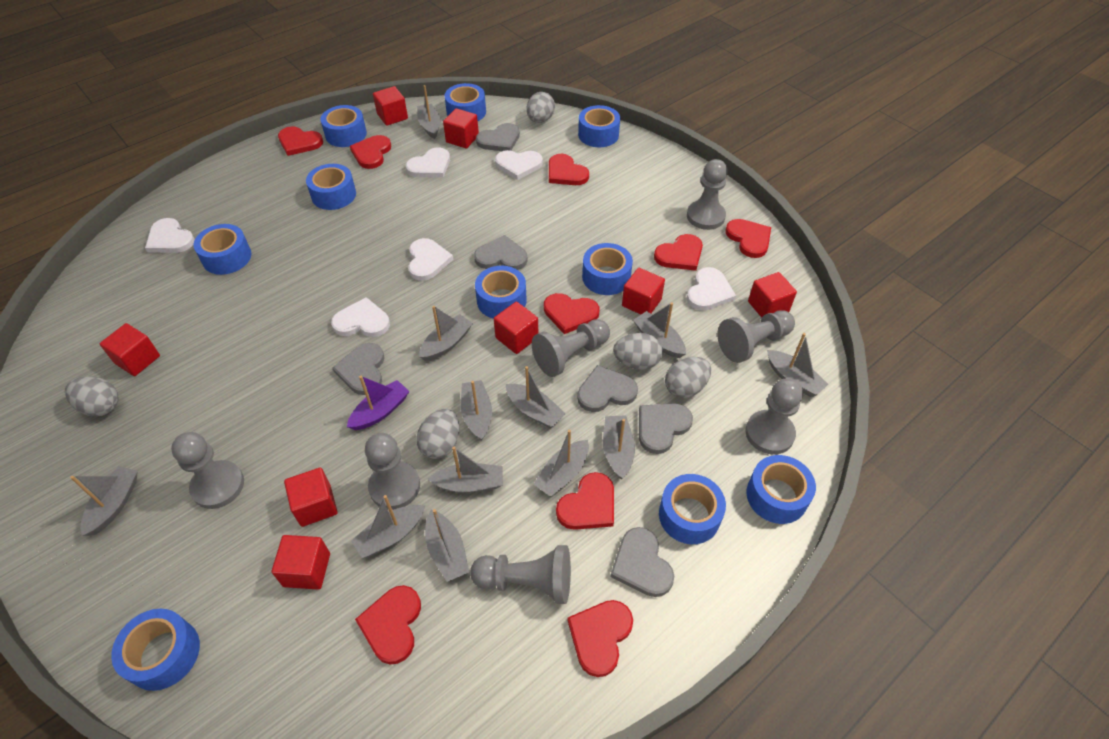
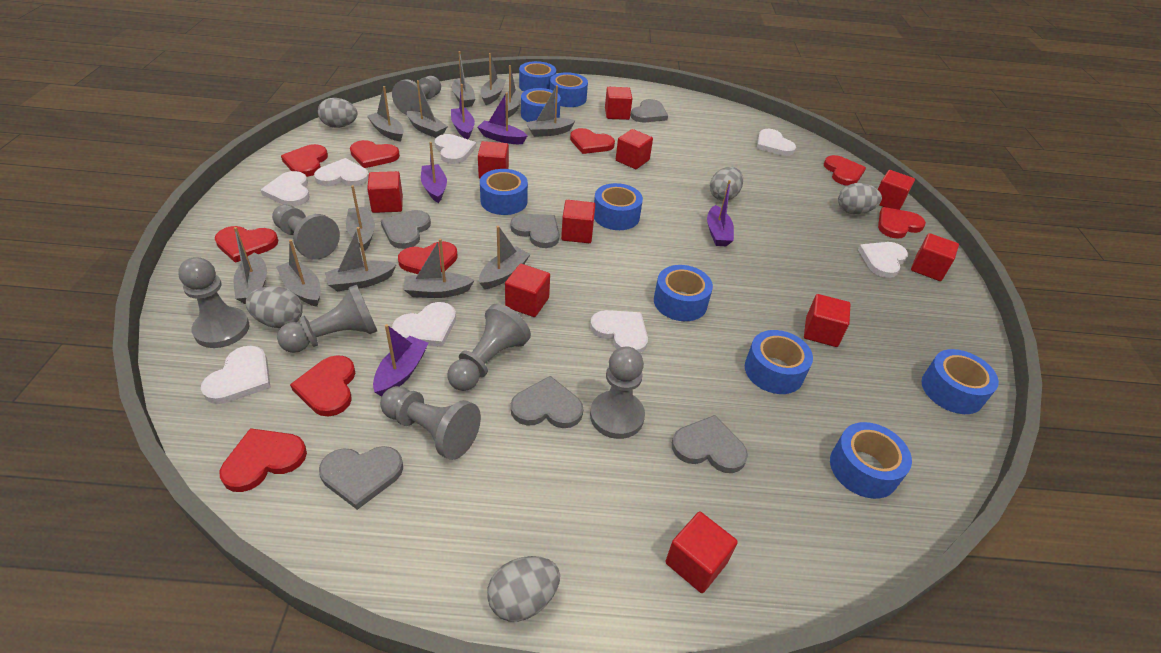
blue tape: [111,608,200,691] [194,224,251,275] [306,164,356,210] [320,105,367,147] [444,83,486,121] [475,266,527,319] [578,105,620,147] [582,243,633,295] [659,474,726,544] [746,455,816,524] = 10 -> [480,169,528,215] [519,61,556,91] [521,88,561,122] [550,72,588,107] [594,183,643,230] [654,265,713,321] [745,330,813,394] [830,422,912,499] [921,349,999,414] = 9
purple boat: [347,376,410,430] = 1 -> [373,324,429,397] [421,142,447,203] [451,84,475,139] [478,92,527,144] [707,180,734,246] = 5
red cube: [100,323,160,376] [272,535,330,590] [284,468,338,527] [373,86,408,126] [443,108,479,149] [494,302,538,354] [622,268,665,315] [748,272,797,318] = 8 -> [367,171,403,213] [478,141,509,178] [505,264,550,317] [561,200,595,243] [605,87,632,120] [616,129,653,169] [665,512,738,593] [804,294,850,347] [878,170,915,210] [911,233,959,281] = 10
white heart: [145,218,195,253] [331,297,390,337] [406,147,450,178] [408,238,453,281] [495,150,543,180] [687,267,736,310] = 6 -> [201,346,271,404] [261,171,310,206] [314,158,369,186] [392,302,456,347] [435,134,476,164] [590,310,648,353] [757,129,796,156] [858,242,908,278] = 8

